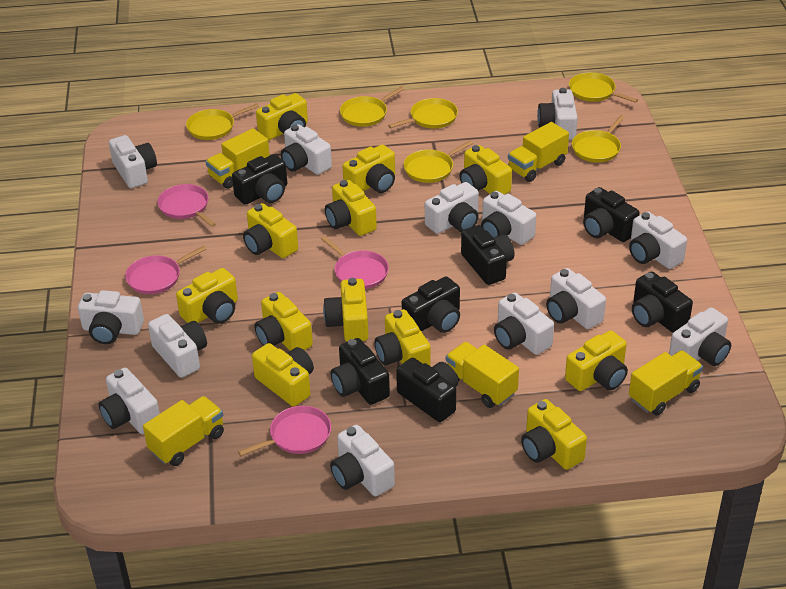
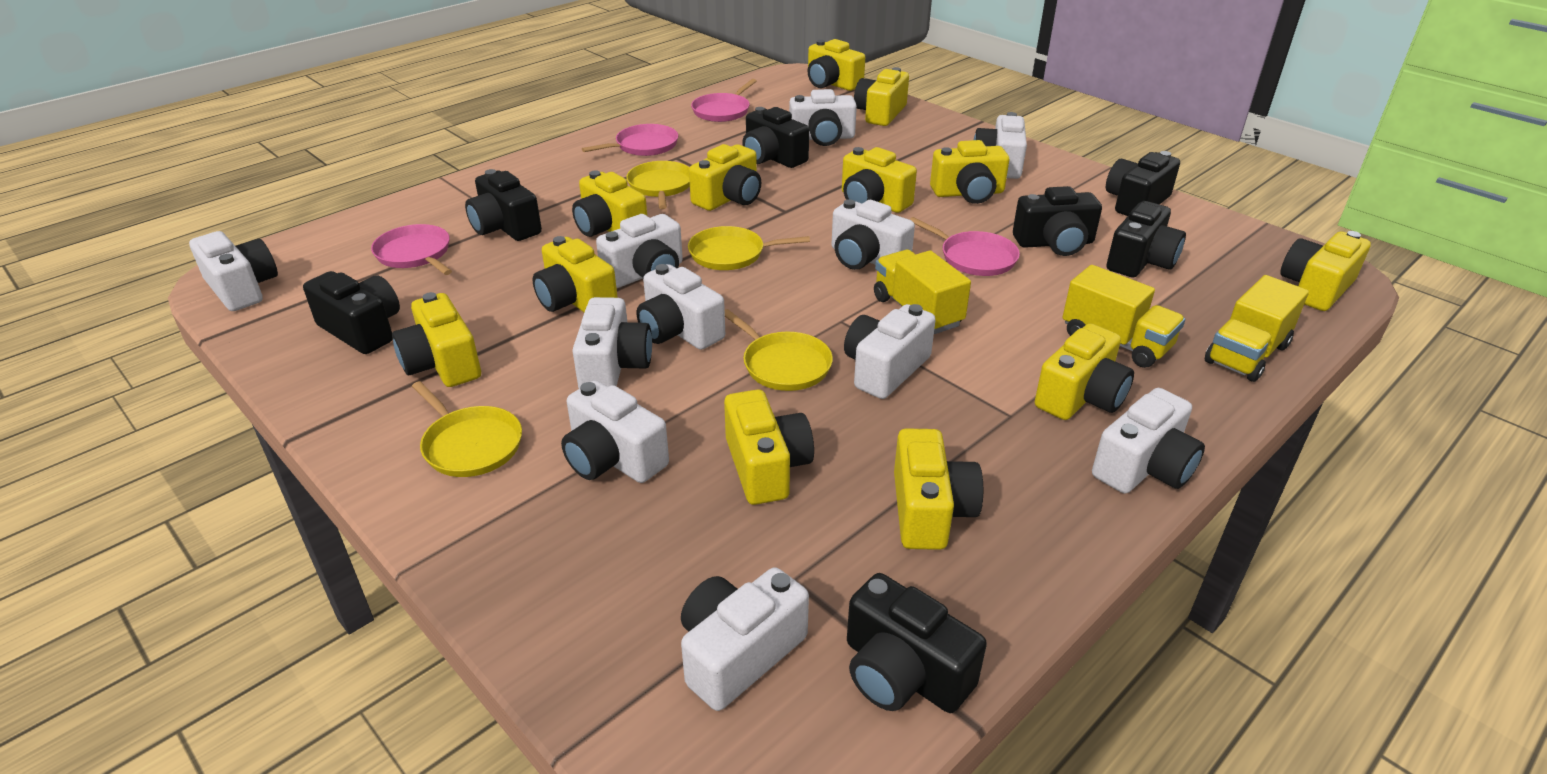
white camera: [78,290,144,344] [99,368,160,434] [109,135,157,188] [148,314,207,378] [281,124,332,175] [330,425,395,496] [425,182,479,234] [481,191,536,245] [494,292,554,355] [537,88,578,140] [546,268,606,329] [629,212,687,269] [669,307,731,366] = 13 -> [189,231,278,311] [561,380,669,483] [572,297,652,389] [596,214,683,288] [636,264,725,350] [681,567,809,711] [789,89,857,146] [832,199,915,270] [844,304,936,399] [973,112,1027,179] [1092,388,1205,494] = 11
yellow pan: [186,103,259,140] [340,86,405,127] [388,98,458,129] [404,140,473,183] [569,72,638,103] [572,115,625,163] = 6 -> [412,381,522,477] [626,161,690,209] [688,226,810,270] [725,309,833,391] = 4
yellow truck: [143,396,224,466] [205,128,270,189] [446,342,519,408] [508,122,569,182] [629,350,703,415] = 5 -> [874,250,971,334] [1063,265,1185,368] [1205,275,1309,382] = 3

